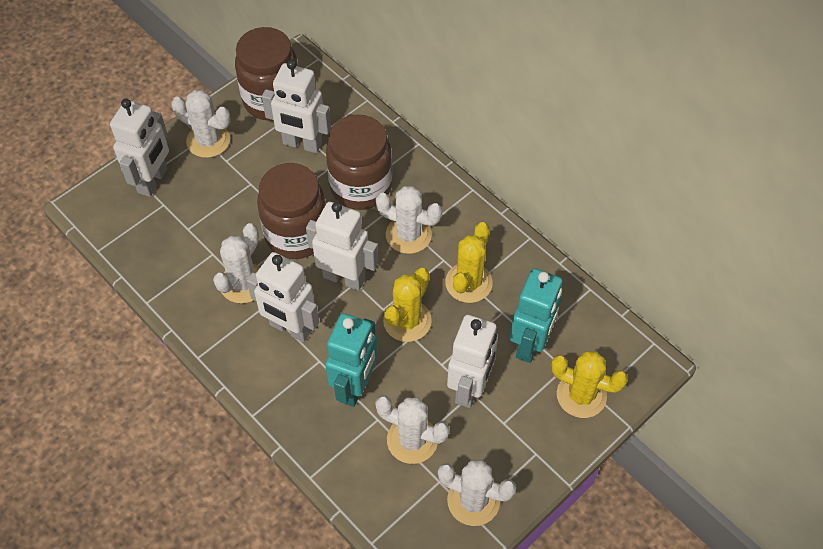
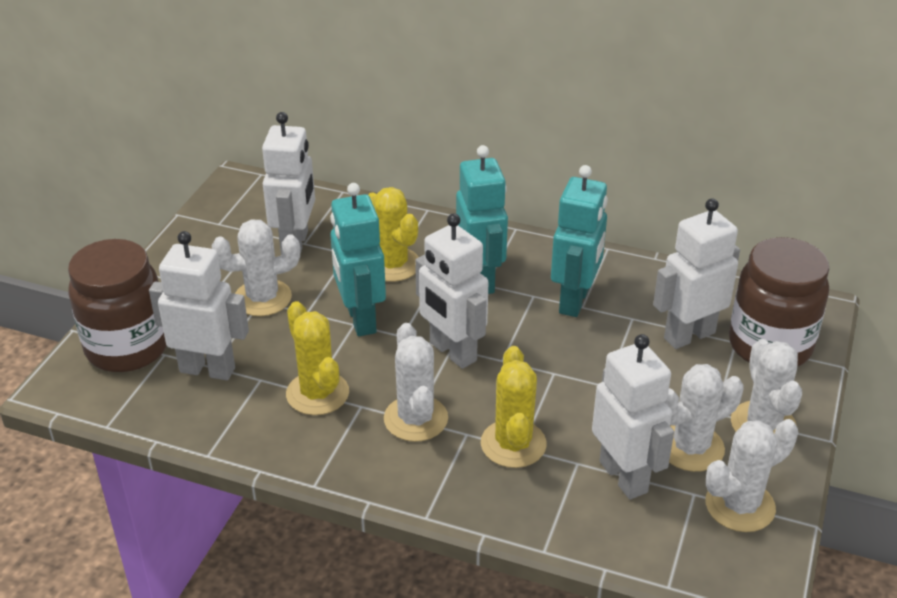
brown jar: [235,27,298,121] [257,163,326,259] [326,115,392,210] = 3 -> [68,239,167,372] [729,237,829,367] = 2
turquoise robot: [325,313,378,407] [510,268,562,363] = 2 -> [330,183,386,336] [456,145,508,294] [551,165,608,317] = 3

